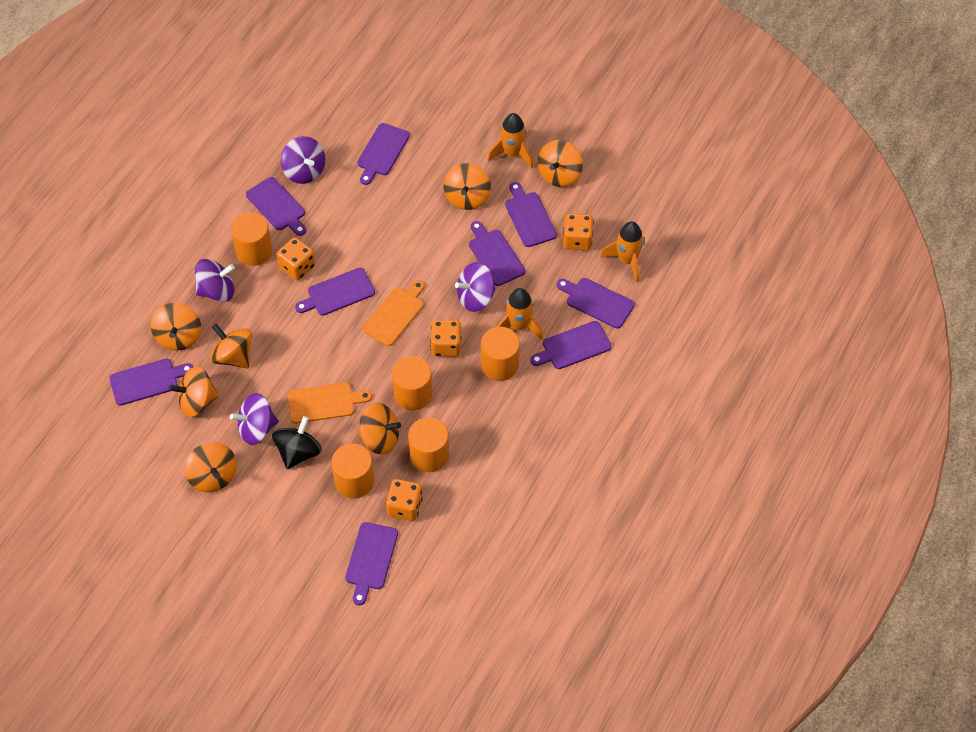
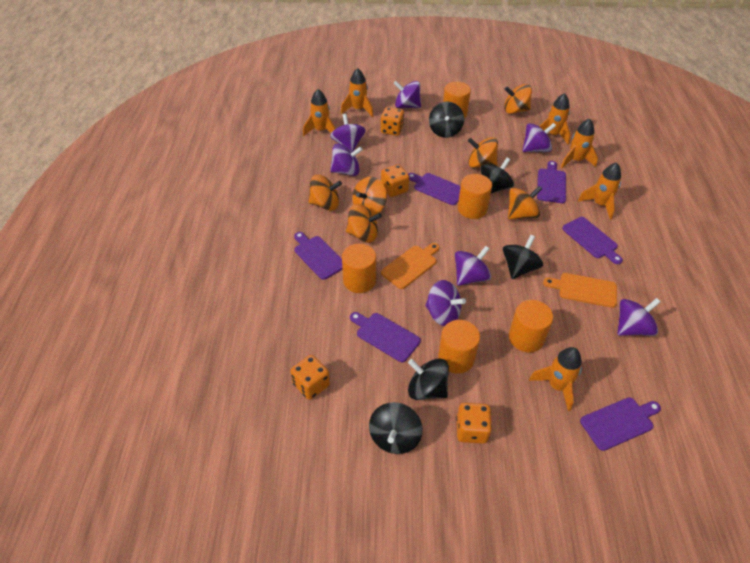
black spinning top: [272,416,322,469] = 1 -> [369,402,423,454] [408,358,449,400] [429,102,464,138] [480,158,514,193] [503,235,543,279] = 5
orange rocket: [488,113,533,169] [497,288,543,340] [600,221,645,283] = 3 -> [303,89,336,136] [341,68,373,117] [529,347,582,411] [539,93,571,144] [561,119,598,168] [578,162,621,220] = 6
orange spinning top: [151,303,201,351] [169,366,219,417] [185,442,237,492] [210,324,252,368] [358,403,401,455] [443,163,491,210] [538,140,582,187] = 7 -> [308,175,342,211] [346,204,382,243] [353,177,387,215] [468,137,498,168] [504,84,532,114] [508,186,542,220] = 6
purple cutting board: [109,359,193,406] [246,177,306,236] [295,268,375,316] [345,522,398,605] [357,123,410,185] [469,221,525,286] [505,182,557,247] [530,321,611,369] [557,278,635,329] = 9 -> [294,232,342,280] [350,312,421,362] [408,173,461,205] [537,161,566,203] [562,217,623,264] [580,397,661,451] = 6
purple spinning top: [195,259,235,302] [230,393,279,445] [281,136,325,184] [455,262,496,312] = 4 -> [330,114,366,152] [330,144,363,176] [393,81,421,108] [425,280,466,326] [455,246,491,286] [522,123,556,152] [617,298,660,336] = 7

